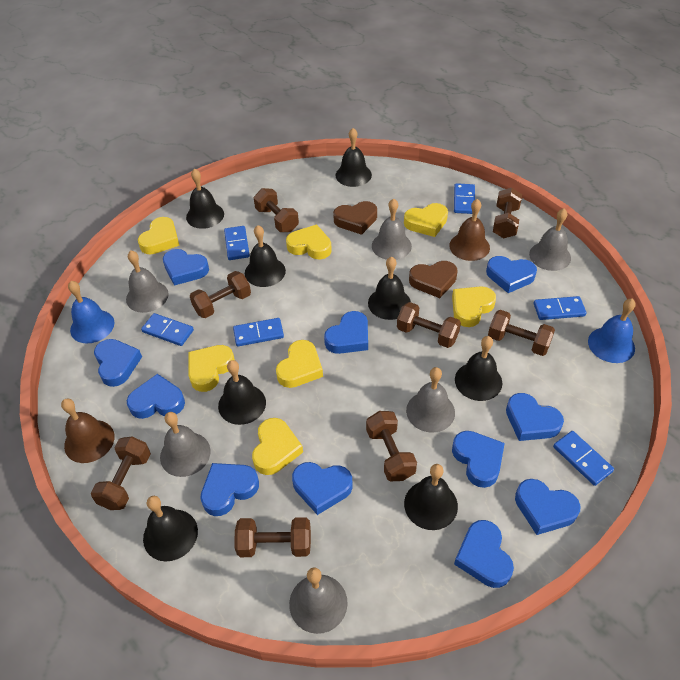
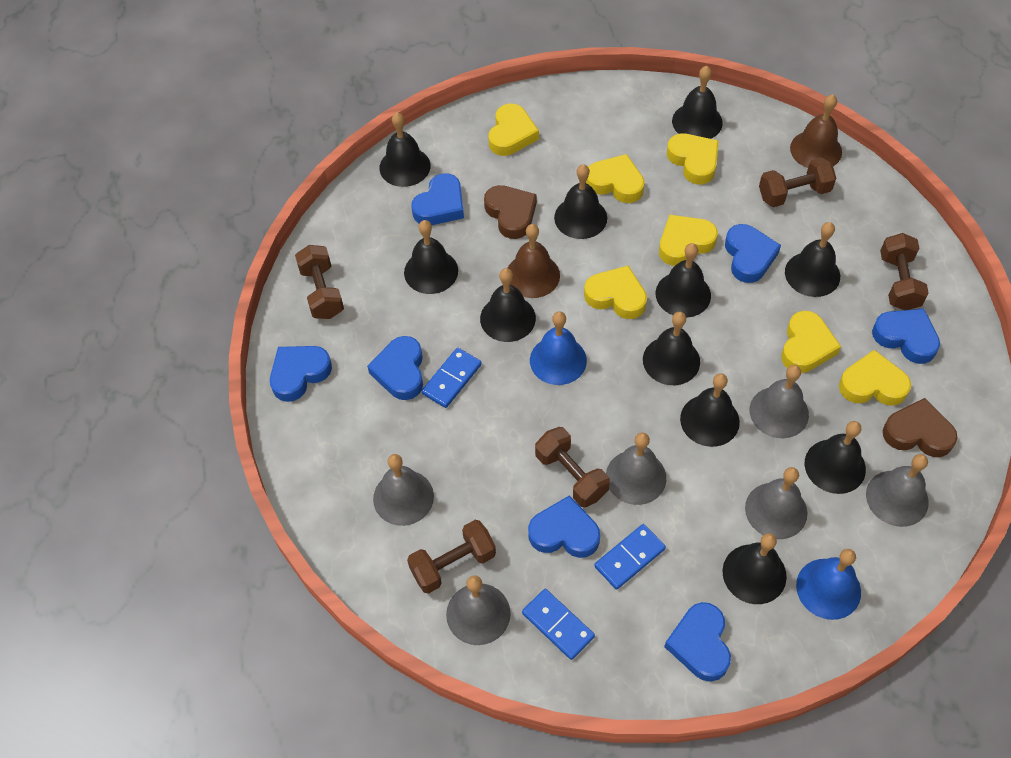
black bell: [143,496,198,561] [186,169,224,229] [218,360,266,425] [245,225,286,287] [336,128,372,187] [368,257,411,320] [404,464,458,530] [455,336,502,401] = 8 -> [380,112,431,187] [404,220,458,294] [480,268,536,342] [554,164,607,239] [643,312,700,385] [656,243,711,318] [672,66,723,139] [680,373,740,447] [722,533,787,604] [785,222,840,297] [805,421,866,494] = 11
blue domino: [141,313,194,346] [224,226,250,260] [233,318,284,346] [454,183,475,214] [534,296,586,320] [553,431,614,486] = 6 -> [422,348,482,408] [522,589,595,660] [594,524,666,590] = 3
blue heart: [94,339,142,387] [127,374,185,419] [163,249,209,286] [200,463,259,516] [292,462,353,515] [324,311,368,354] [452,431,505,488] [454,520,514,588] [486,256,537,293] [506,393,564,441] [515,479,580,535] = 11 -> [270,346,332,402] [367,336,423,400] [411,173,464,225] [528,495,600,558] [664,602,731,682] [725,224,781,283] [872,309,940,364] = 7
brown dumbbell: [91,436,151,510] [190,271,251,318] [235,517,311,557] [254,188,299,232] [366,411,417,481] [397,302,461,348] [488,310,555,356] [493,188,522,238] = 8 -> [295,245,344,319] [407,520,496,594] [535,427,610,507] [759,157,836,207] [880,233,929,310] = 5

